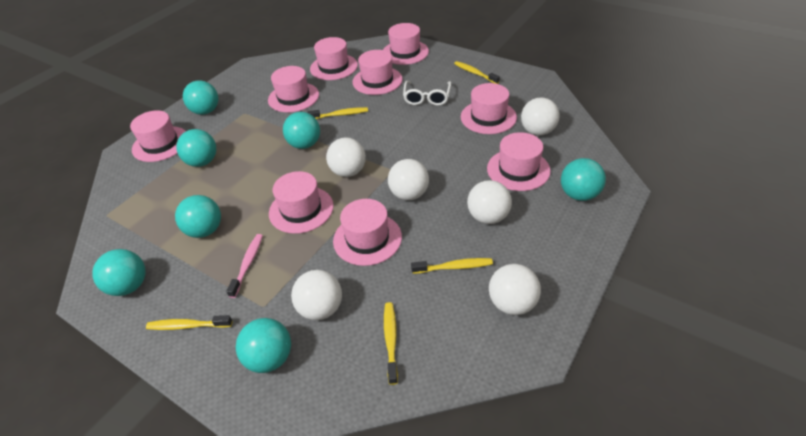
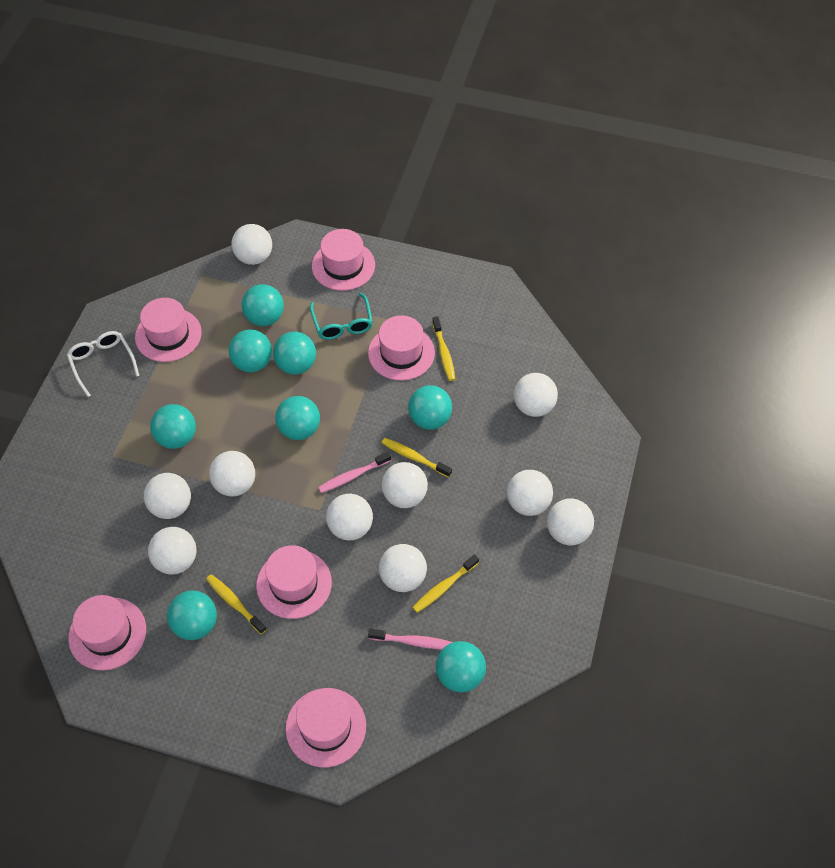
pink hat: [130,110,186,162] [268,66,319,113] [269,171,334,234] [310,37,358,80] [333,199,402,266] [353,50,403,95] [383,23,429,65] [461,83,517,134] [487,132,551,191] = 9 -> [68,595,146,671] [135,298,202,362] [256,545,332,619] [286,688,366,767] [312,229,375,291] [368,315,435,381] = 6
pink toothbrush: [226,234,263,298] = 1 -> [318,452,391,493] [368,629,453,650] = 2
turquoise ball: [92,249,146,296] [175,195,221,238] [176,129,216,167] [183,80,218,115] [236,318,291,373] [283,112,320,149] [561,158,606,201] = 7 -> [150,404,196,449] [167,591,217,640] [229,329,272,373] [242,284,284,326] [273,332,316,375] [275,396,320,440] [408,385,452,430] [436,641,486,693] = 8
turquoise glasses: none = 0 -> [310,293,373,340] = 1
white ball: [291,270,342,320] [326,137,366,177] [388,159,429,200] [467,180,512,224] [489,264,541,315] [521,97,560,136] = 6 -> [144,473,191,519] [148,527,197,575] [209,451,255,497] [232,224,272,265] [326,494,373,541] [379,544,427,592] [382,462,428,508] [507,470,553,516] [514,373,558,417] [547,498,594,545] = 10
yellow toothbrush: [146,315,232,330] [308,107,368,119] [384,302,398,385] [411,258,493,274] [454,61,500,84] = 5 -> [206,574,267,634] [382,438,452,478] [412,554,479,613] [432,316,455,381] = 4

